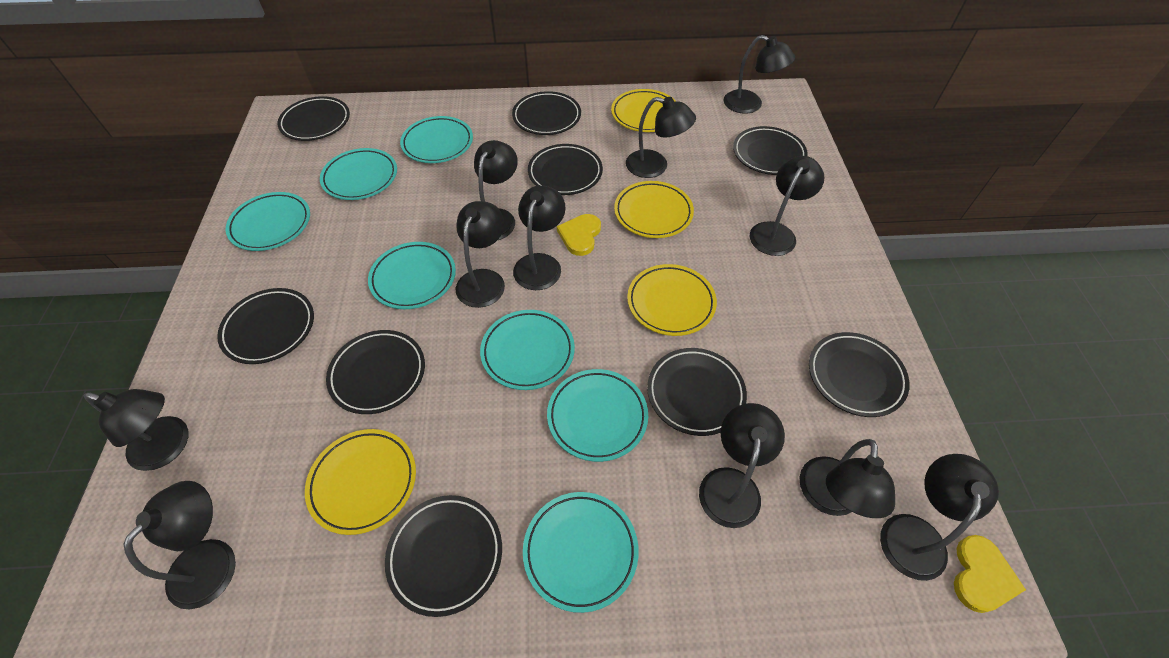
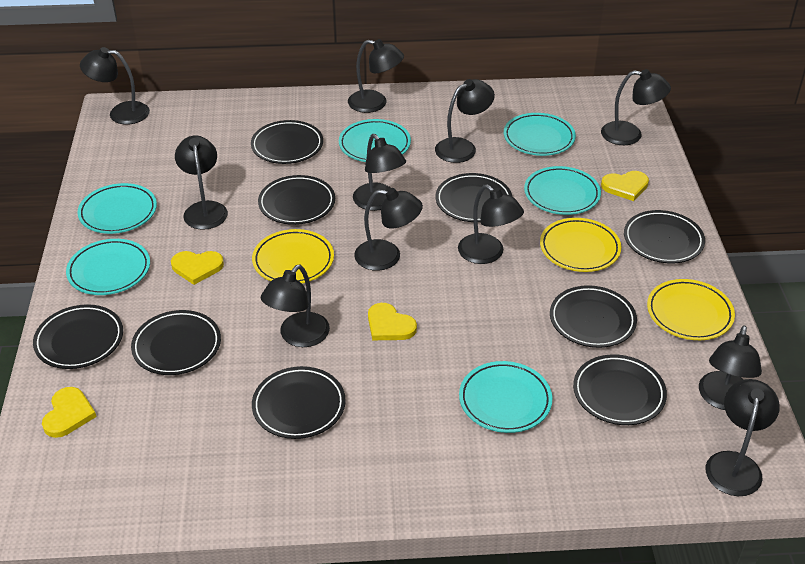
turquoise plate: [226,192,310,251] [320,148,397,200] [368,242,456,309] [400,116,473,163] [480,310,575,390] [523,492,639,613] [547,369,648,462] = 7 -> [66,239,150,295] [77,183,157,234] [339,119,411,162] [459,361,552,433] [504,113,576,156] [524,166,601,215] = 6
yellow heart: [557,214,601,256] [954,535,1026,613] = 2 -> [42,387,97,438] [171,251,224,285] [368,303,417,340] [601,171,649,201] = 4
yellow plate: [305,429,416,535] [611,89,676,132] [614,181,694,238] [627,264,717,336] = 4 -> [252,229,334,283] [540,218,621,272] [647,279,735,340] = 3

